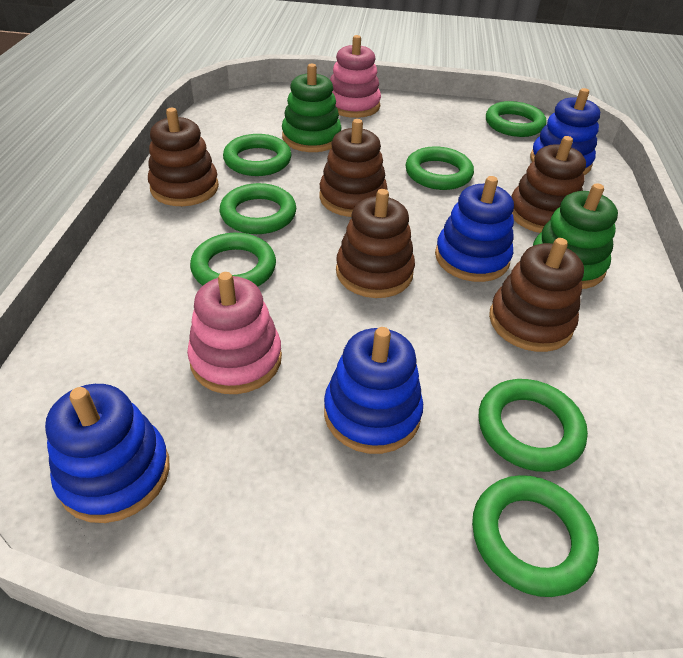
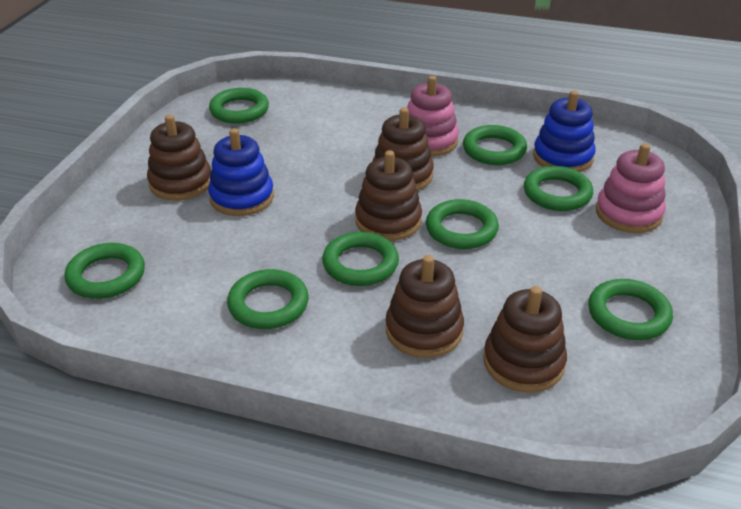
blue stacking toy: [45,384,170,523] [324,327,423,454] [435,176,514,282] [530,88,600,175] = 4 -> [208,128,274,216] [533,91,596,172] = 2
green ring: [190,233,276,287] [220,183,296,234] [223,134,291,176] [405,146,474,190] [472,475,599,597] [479,379,588,472] [486,101,547,137] = 7 -> [65,243,145,299] [209,88,269,124] [227,269,309,329] [322,232,399,286] [426,199,499,249] [463,125,527,165] [524,166,593,211] [588,279,673,340] = 8
green stacking toy: [282,64,342,152] [533,183,618,289] = 2 -> none = 0

